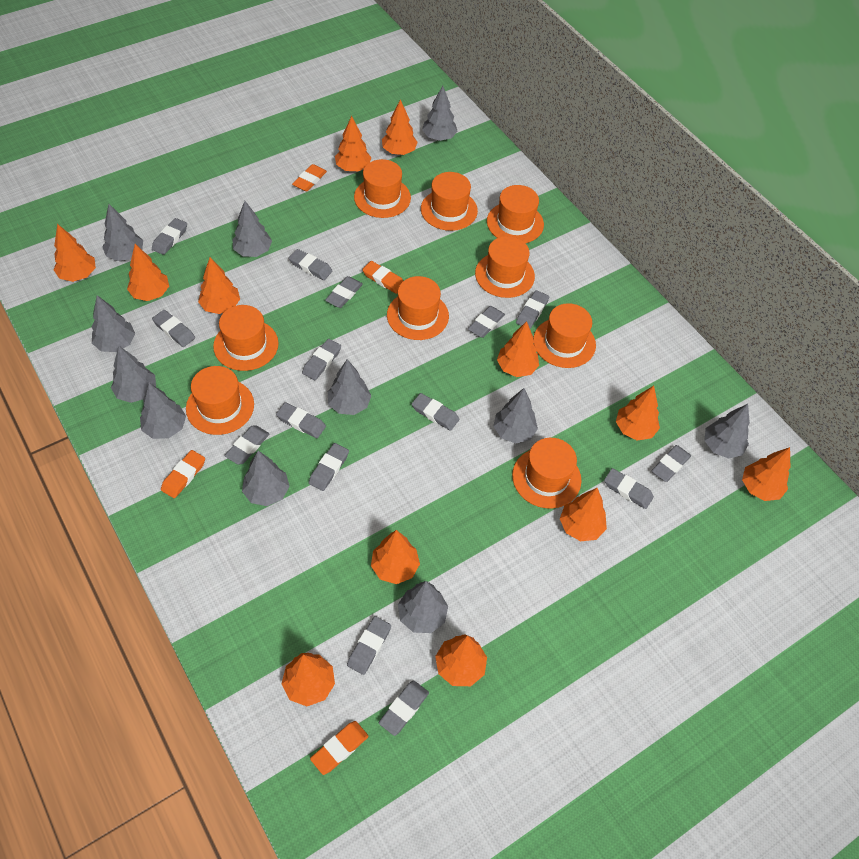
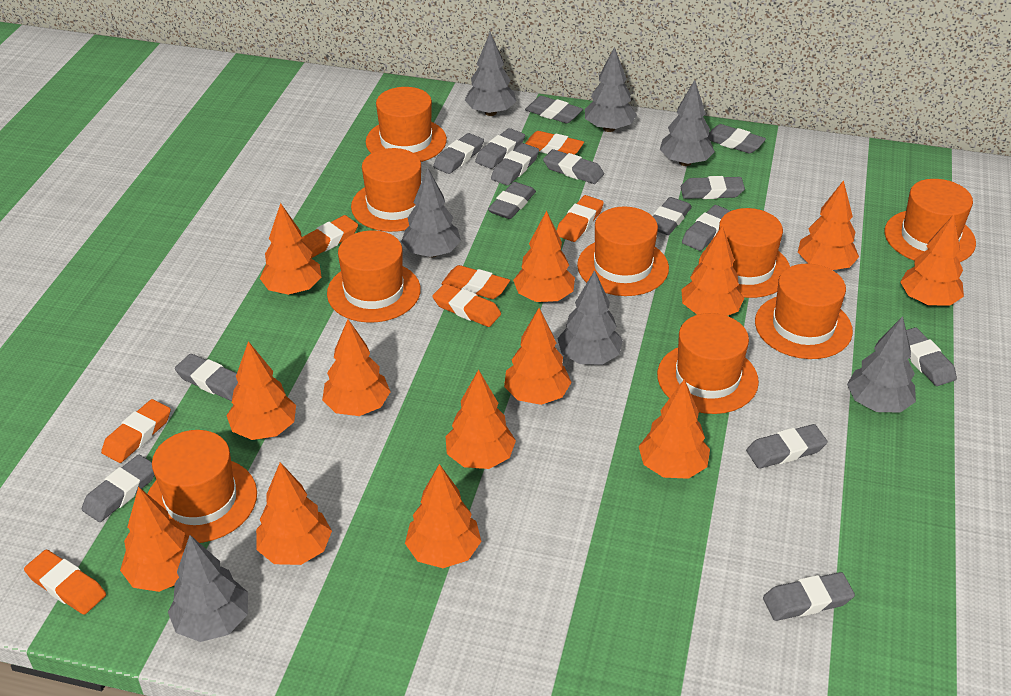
grey tree: [92,295,135,352] [102,204,143,261] [111,345,156,403] [140,383,186,439] [232,201,272,257] [242,451,290,506] [328,359,371,415] [398,581,448,633] [422,86,458,141] [493,388,538,444] [704,404,750,459] = 11 -> [168,535,248,642] [401,168,461,257] [465,32,516,116] [557,270,623,364] [585,47,637,132] [660,80,715,166] [847,316,916,413] = 7
orange eraser: [161,450,205,498] [292,164,327,191] [310,721,369,775] [362,261,403,294] = 4 -> [24,550,106,615] [101,399,171,463] [301,215,358,258] [432,283,501,327] [441,265,510,299] [525,131,584,155] [557,195,604,242] = 7
orange tree: [54,224,96,282] [127,244,169,301] [198,257,240,314] [282,653,335,706] [335,116,371,171] [371,530,420,584] [382,99,418,155] [435,634,487,686] [497,321,539,377] [560,488,607,541] [616,386,660,441] [742,447,790,501] = 12 -> [120,487,189,592] [226,341,296,440] [256,462,332,565] [260,203,322,295] [322,319,391,416] [405,464,481,568] [445,369,516,469] [504,308,572,405] [513,211,575,302] [639,379,710,479] [681,225,744,316] [798,180,859,270] [900,214,964,306] = 13

